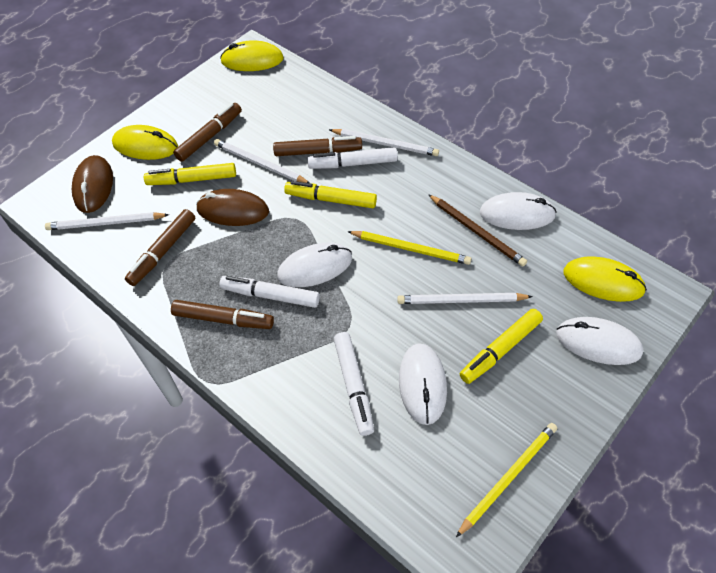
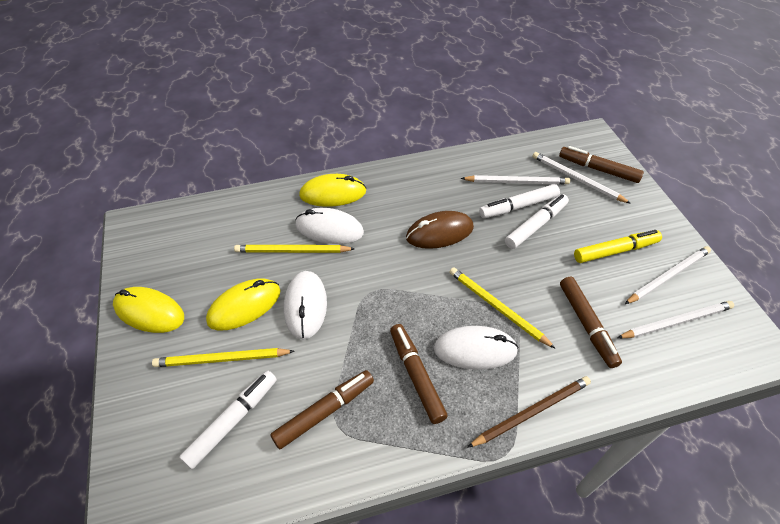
brown mouse: [72,155,113,213] [196,189,269,226] = 2 -> [406,211,474,249] = 1
white mouse: [277,243,352,287] [399,343,447,425] [480,192,557,230] [556,317,643,365] = 4 -> [284,271,327,340] [295,208,364,244] [434,326,518,370] = 3
yellow marker: [144,163,236,185] [284,181,377,208] [460,309,543,384] = 3 -> [574,230,662,263] = 1
yellow pencil: [347,231,471,265] [456,423,557,537] = 2 -> [152,348,295,367] [234,245,355,253] [450,267,556,349] = 3

